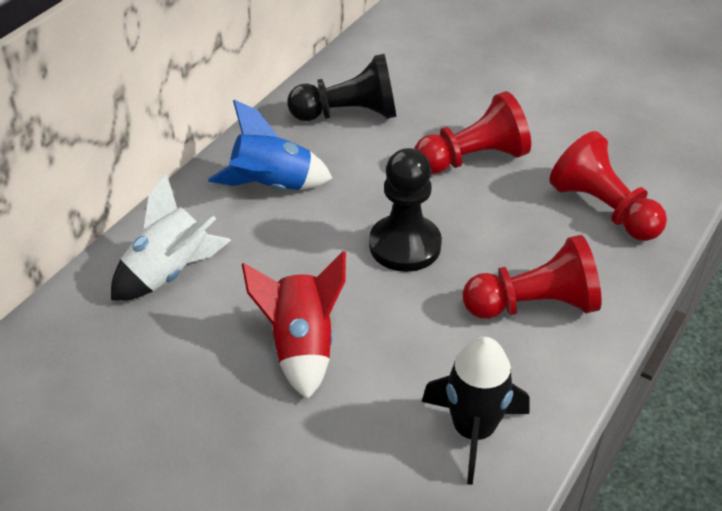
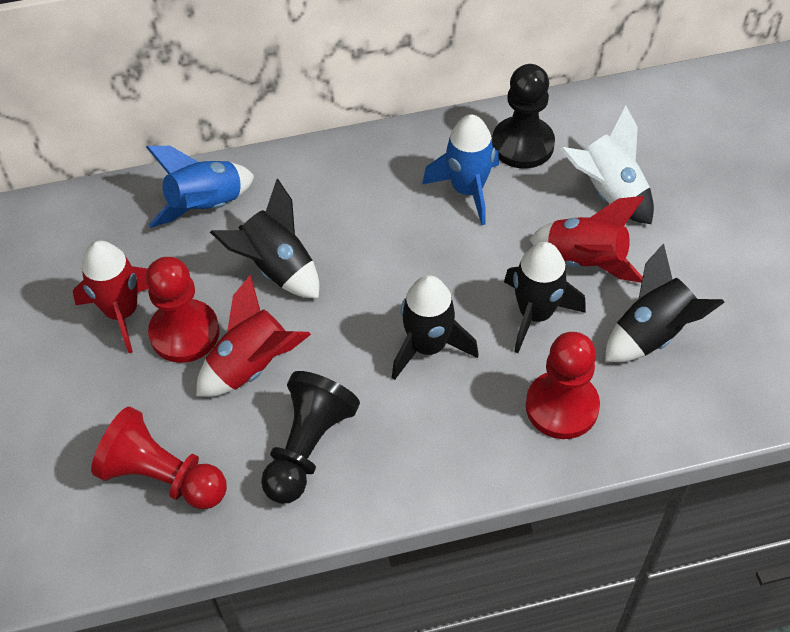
black rocket: [422,337,529,485] = 1 -> [210,179,319,299] [392,275,479,380] [504,242,586,353] [605,243,725,362] = 4
blue rocket: [208,100,332,190] = 1 -> [146,146,254,228] [422,114,499,225] = 2
red rocket: [242,251,346,400] = 1 -> [72,241,149,353] [196,275,311,397] [529,196,645,283] = 3

